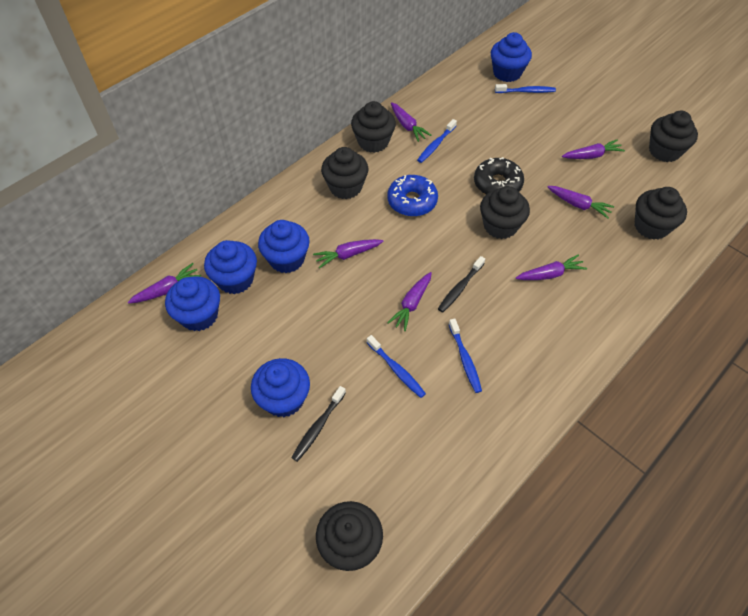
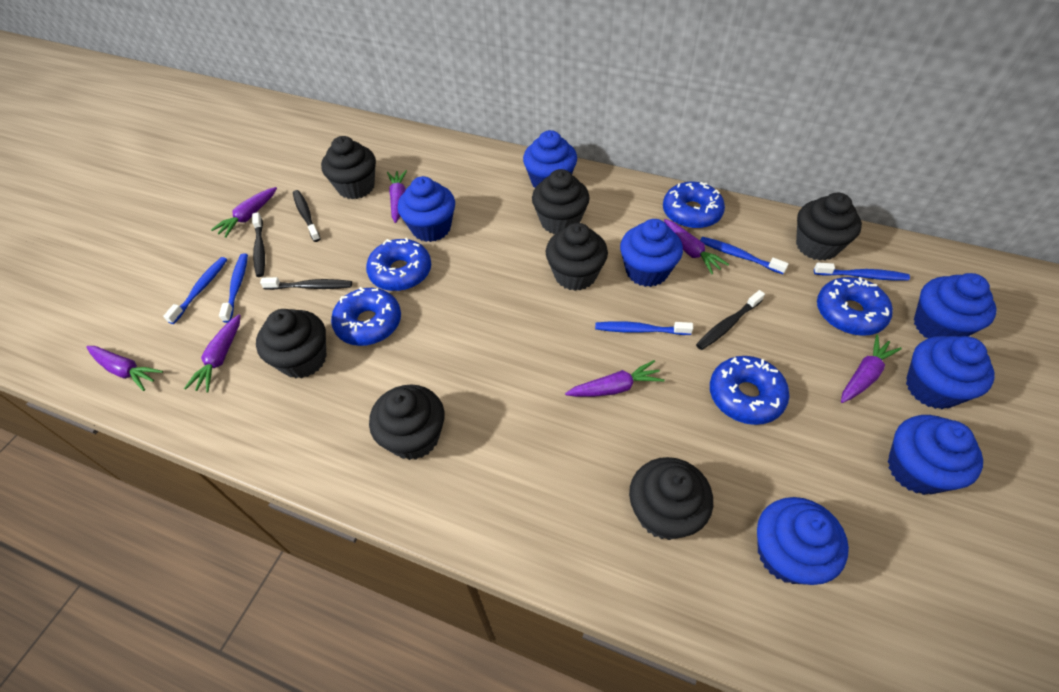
black cupcake: [316,501,383,571] [321,147,369,199] [351,101,396,153] [480,186,530,239] [634,187,687,240] [649,111,698,162] = 6 -> [256,309,326,378] [321,136,376,199] [369,385,445,460] [532,169,590,234] [546,223,608,291] [629,457,713,540] [796,193,862,261] = 7
black donut: [474,157,524,194] = 1 -> none = 0
black toothbrush: [291,386,346,462] [438,256,485,313] = 2 -> [252,212,265,277] [260,277,352,290] [293,190,321,242] [696,290,765,350] = 4
blue cupcake: [165,276,220,331] [204,240,257,294] [251,358,310,417] [258,220,310,273] [491,32,532,82] = 5 -> [398,176,455,242] [523,130,577,188] [620,219,683,287] [757,497,849,585] [888,415,983,495] [906,336,995,409] [914,273,997,338] = 7
blue donut: [387,175,438,216] = 1 -> [331,287,401,346] [366,238,431,291] [663,182,725,229] [710,356,790,425] [817,277,893,336] = 5
blue toothbrush: [367,335,426,398] [417,119,457,163] [449,318,482,393] [495,84,556,93] = 4 -> [163,257,227,324] [219,253,248,323] [595,321,693,335] [700,237,789,274] [814,262,910,281] = 5

